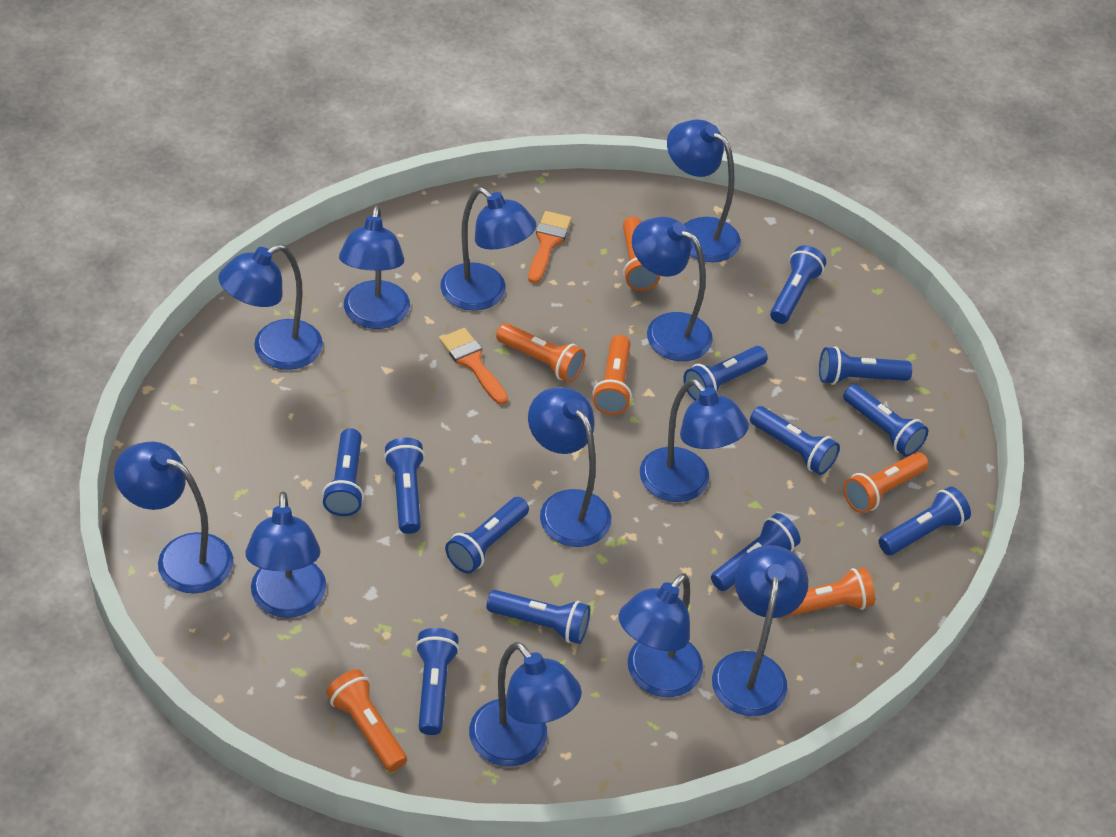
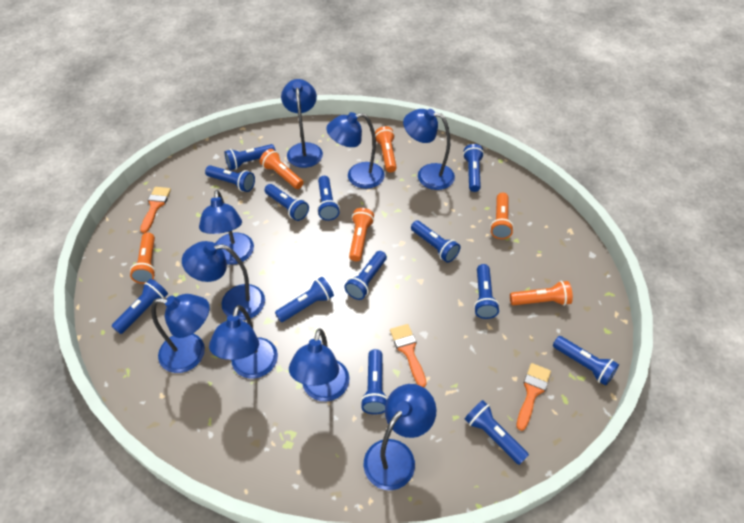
blue flashlight: [322,428,364,516] [384,438,425,534] [415,628,460,735] [445,497,529,574] [487,590,590,644] [683,346,768,400] [711,513,800,591] [750,406,840,475] [770,245,826,324] [819,346,912,385] [843,384,928,457] [879,487,971,555] = 12 -> [112,279,168,334] [205,165,255,192] [225,144,276,170] [265,184,309,221] [275,277,334,322] [317,176,340,221] [344,251,387,300] [361,349,388,414] [411,221,460,263] [463,144,484,192] [465,400,529,465] [474,264,500,319] [553,336,619,386] = 13
blue lamp: [114,441,233,594] [219,244,323,370] [245,492,326,618] [339,205,410,329] [440,187,537,311] [469,642,582,766] [528,387,611,547] [619,573,703,697] [632,217,713,361] [640,379,749,502] [667,120,741,262] [712,545,808,716] = 12 -> [151,294,210,373] [182,241,265,321] [199,190,254,265] [209,305,278,379] [281,79,323,168] [289,328,350,402] [326,112,385,189] [364,384,436,490] [403,109,455,190] = 9
orange brush: [440,328,508,405] [528,211,572,283] = 2 -> [140,187,171,233] [390,324,427,387] [516,363,551,431] = 3

